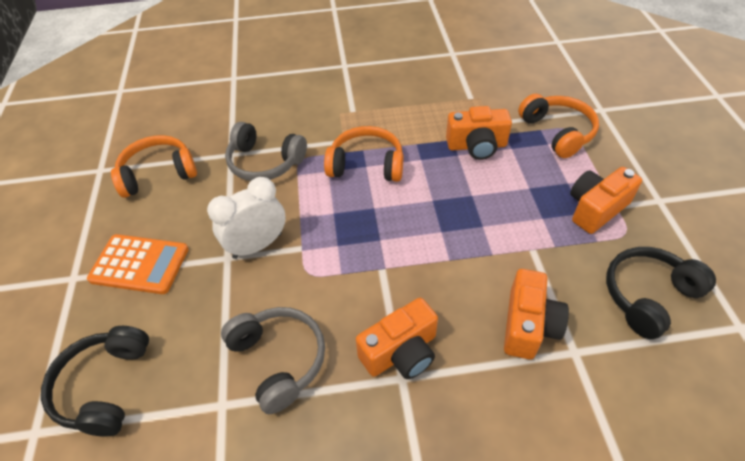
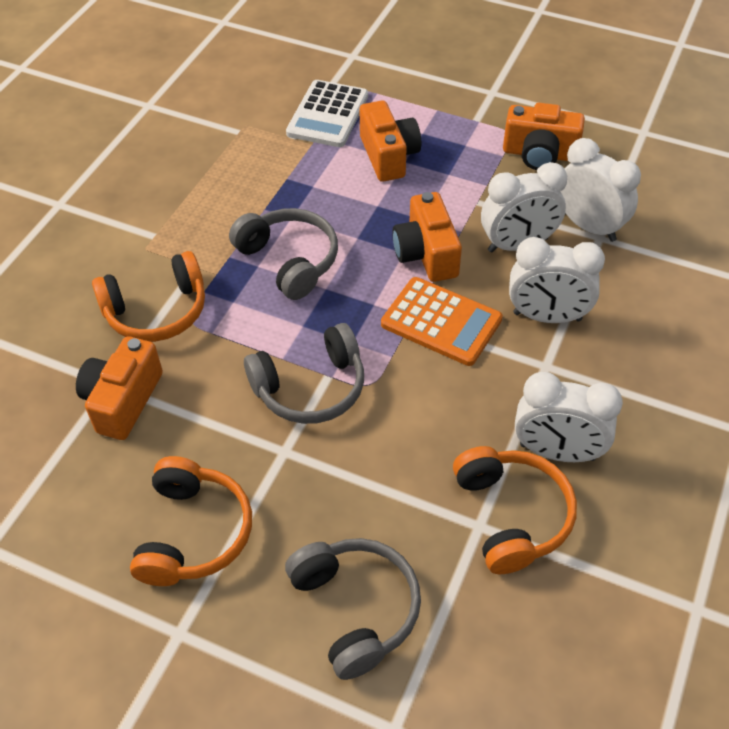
black headphones: [41,326,149,437] [606,247,716,339] = 2 -> none = 0
grey headphones: [221,307,325,414] [225,122,307,181] = 2 -> [229,208,338,300] [244,323,364,424] [285,538,421,680] = 3
white calculator: none = 0 -> [286,80,368,147] = 1
white clock: [207,177,286,259] = 1 -> [481,162,567,252] [509,237,605,323] [515,372,623,462] [560,138,641,242] = 4

